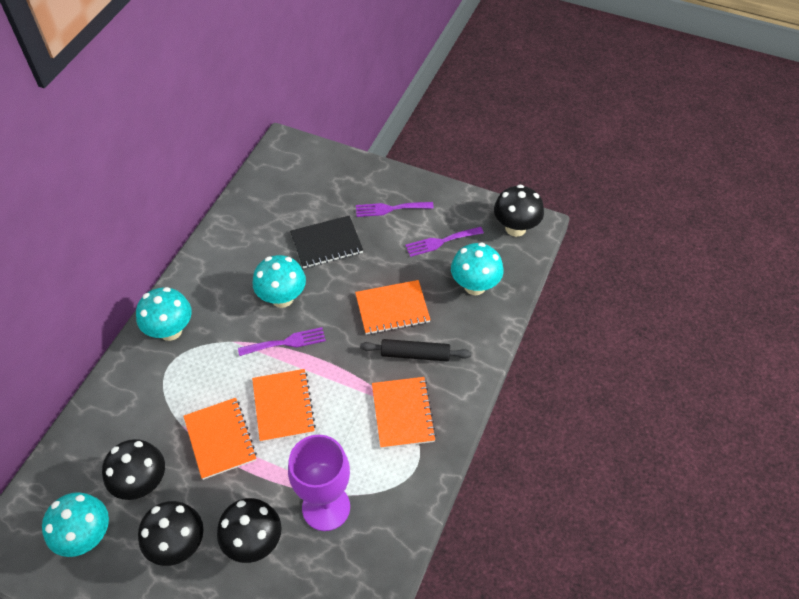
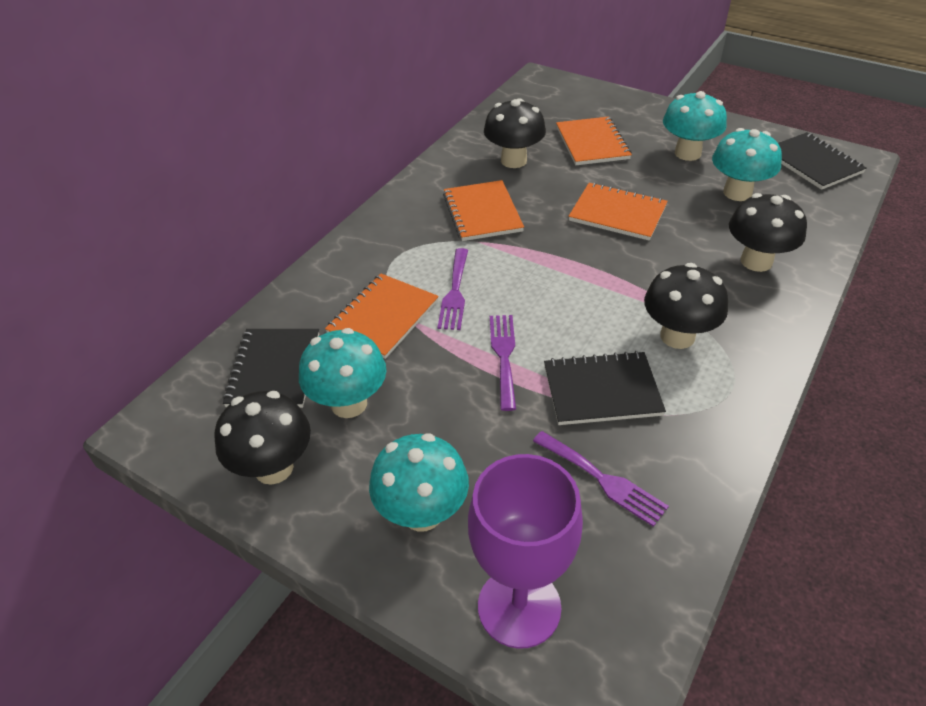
black notebook: [290,215,363,268] = 1 -> [223,329,319,408] [544,351,666,425] [778,132,867,190] = 3
black rolling pin: [360,339,471,361] = 1 -> none = 0

